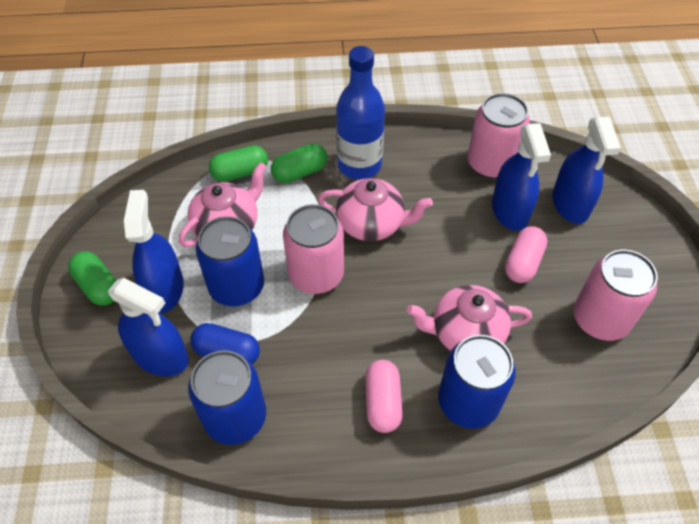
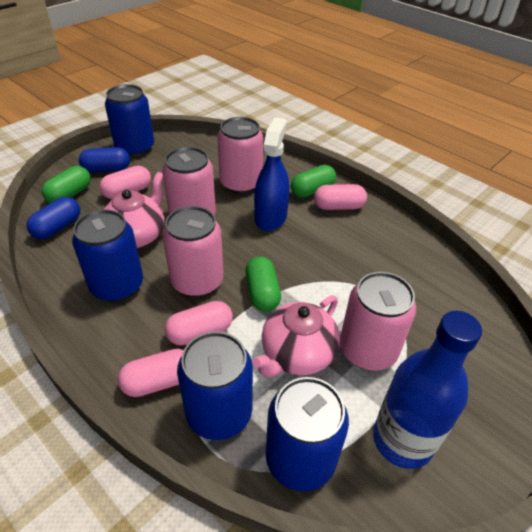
blue can: [188,350,266,445] [196,216,264,306] [438,335,516,429] = 3 -> [72,209,143,302] [105,84,154,157] [177,331,253,440] [266,377,349,491] = 4
blue capsule: [191,323,260,364] = 1 -> [27,197,80,239] [79,147,130,173] = 2
blue spray bottle: [108,278,189,376] [124,190,184,313] [492,123,551,231] [552,117,621,224] = 4 -> [254,117,289,231] = 1
pink can: [283,204,344,294] [468,93,530,179] [573,250,658,341] = 3 -> [162,147,216,215] [162,206,224,297] [217,117,263,194] [340,272,416,371] = 4
pink capsule: [365,360,403,433] [505,226,547,283] = 2 -> [100,165,151,199] [118,349,184,397] [165,301,233,346] [314,184,367,210] = 4
pink teapot: [179,162,267,247] [318,178,433,241] [406,285,532,351] = 3 -> [104,172,164,248] [252,295,340,377] = 2

